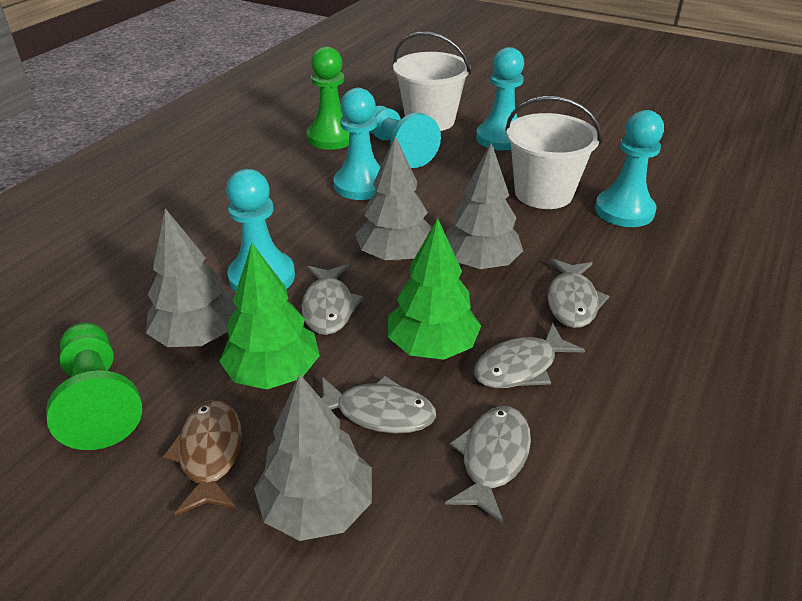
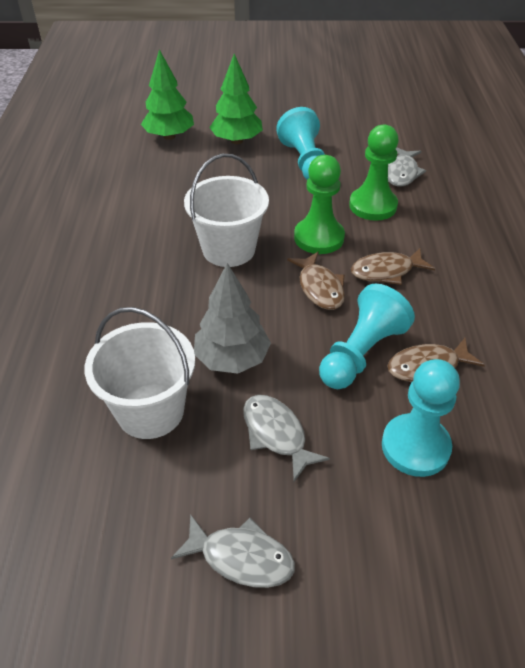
brown fish: [163,400,242,516] = 1 -> [287,252,345,310] [351,248,435,285] [387,338,485,382] = 3
grey fish: [301,264,364,335] [321,376,436,434] [445,406,531,523] [474,323,585,388] [548,258,609,328] = 5 -> [171,514,295,588] [243,395,330,482] [388,148,426,186] = 3
grey tree: [146,208,237,347] [254,374,372,541] [355,136,432,262] [445,143,523,269] = 4 -> [194,263,271,374] = 1
turquoise pawn: [226,169,295,292] [333,88,381,200] [369,106,441,168] [476,47,524,150] [595,110,664,227] = 5 -> [276,107,325,180] [319,283,415,389] [382,359,460,477] = 3

